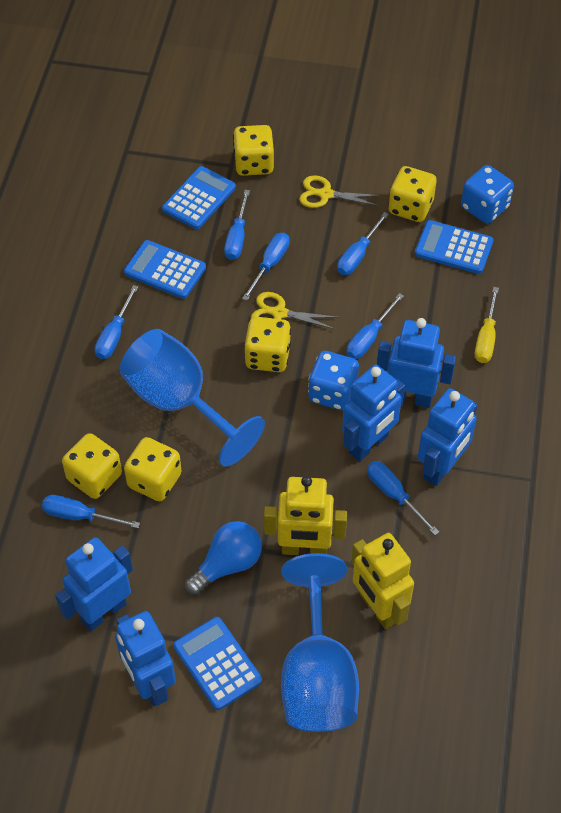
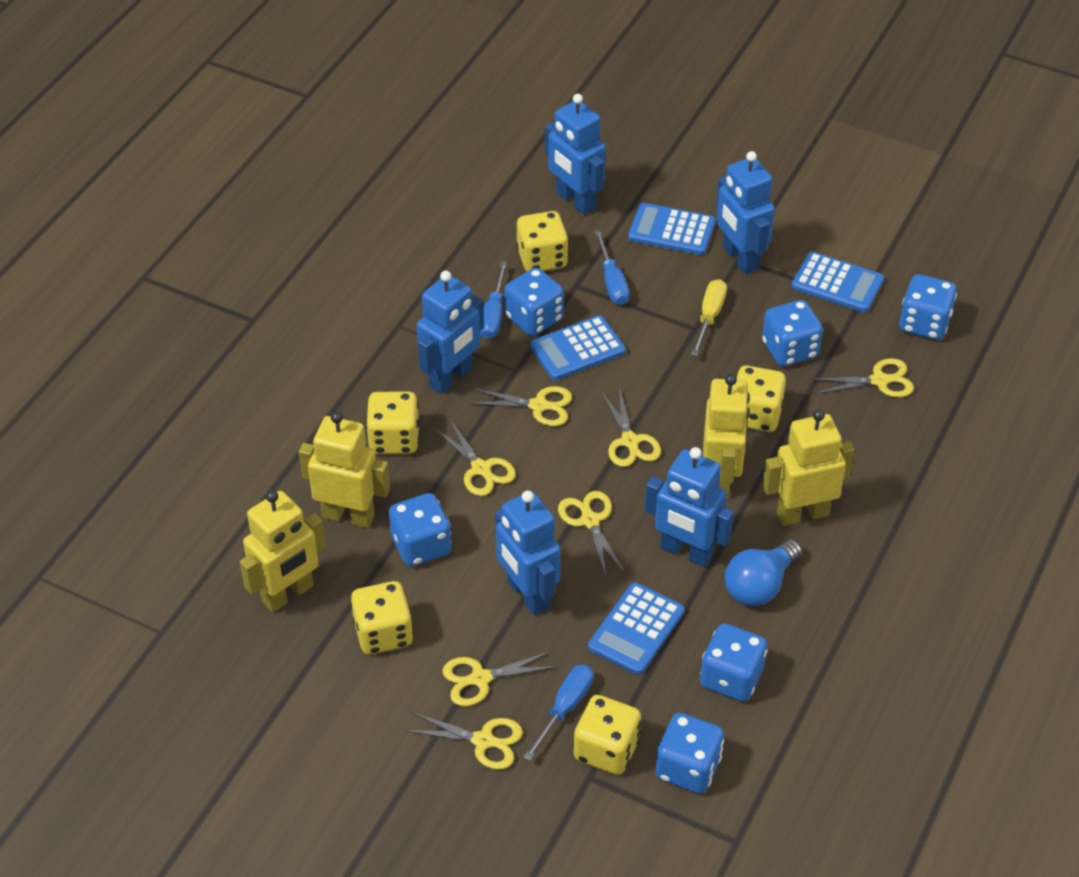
blue dice: [308,351,359,410] [461,165,514,224] = 2 -> [389,493,451,567] [504,268,564,336] [655,713,724,794] [700,623,767,702] [762,300,823,367] [899,274,957,340] = 6
blue goblet: [119,329,265,467] [281,553,359,732] = 2 -> none = 0
blue screwdriver: [42,495,140,528] [94,285,138,359] [224,190,250,260] [242,233,290,301] [337,212,389,275] [347,293,404,359] [367,461,439,535] = 7 -> [480,261,507,339] [523,664,593,761] [594,230,629,305] = 3
yellow robot: [264,476,347,555] [351,533,414,629] = 2 -> [240,490,326,613] [299,411,390,528] [703,374,750,498] [762,409,855,526] = 4
yellow scissors: [251,292,339,329] [299,175,382,208] = 2 -> [405,712,523,770] [434,419,516,496] [442,651,558,706] [469,386,572,426] [558,491,625,576] [601,388,661,467] [811,358,914,398] = 7

